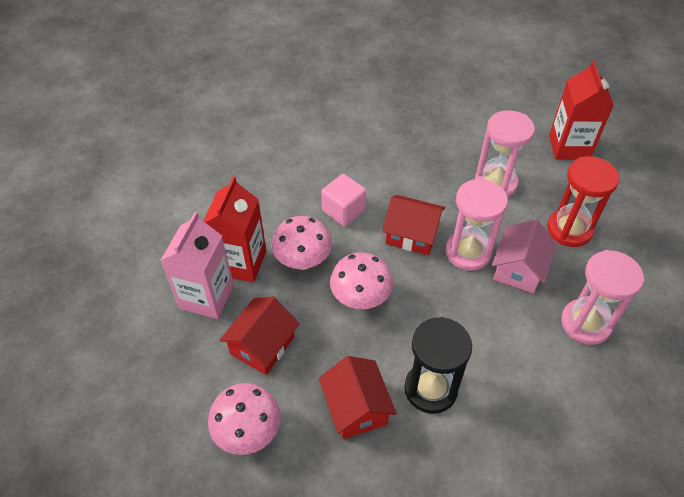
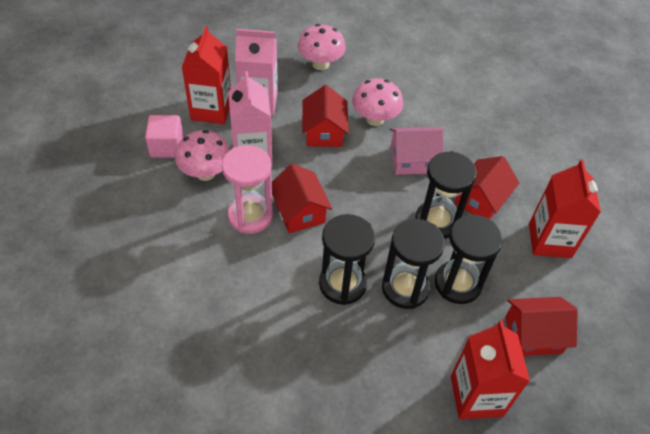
black hourglass: [405,317,472,414] = 1 -> [319,214,375,305] [382,219,445,309] [415,151,477,239] [435,214,503,304] = 4
pink carton: [160,212,234,319] = 1 -> [228,71,273,167] [235,29,278,116] = 2
pink hourglass: [445,178,508,271] [475,110,535,197] [561,250,644,345] = 3 -> [222,145,273,234] = 1
red carton: [203,176,266,282] [549,61,614,160] = 2 -> [182,26,231,124] [451,320,530,419] [529,160,601,258] = 3
red hourglass: [547,156,620,247] = 1 -> none = 0
red house: [219,296,299,375] [319,356,397,439] [383,195,445,255] = 3 -> [272,164,332,233] [302,85,349,147] [454,156,519,219] [505,297,578,356] = 4

